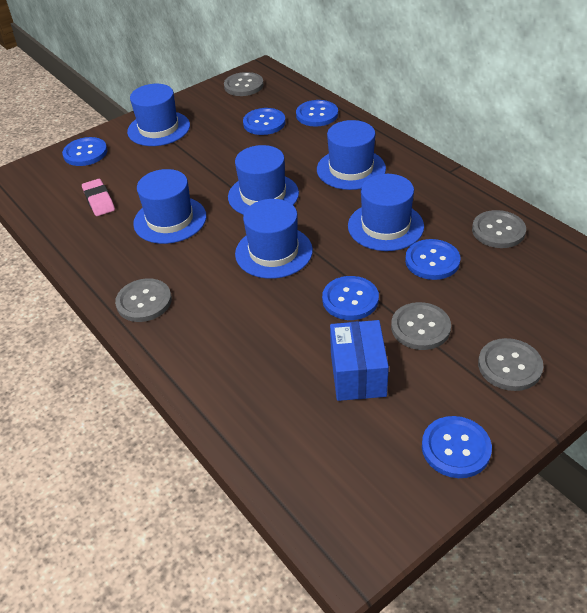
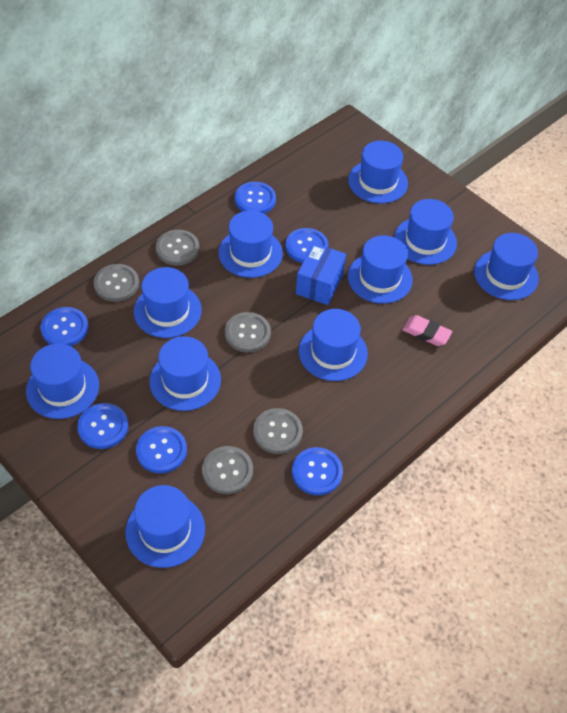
blue hat: [127,84,190,146] [133,169,207,244] [228,145,299,215] [235,199,313,279] [317,120,386,190] [348,174,424,251] = 6 -> [26,344,99,419] [125,485,205,568] [134,267,202,338] [149,336,221,411] [218,210,283,278] [299,309,368,381] [348,141,408,203] [348,235,413,304] [394,199,457,265] [474,233,539,300] = 10

